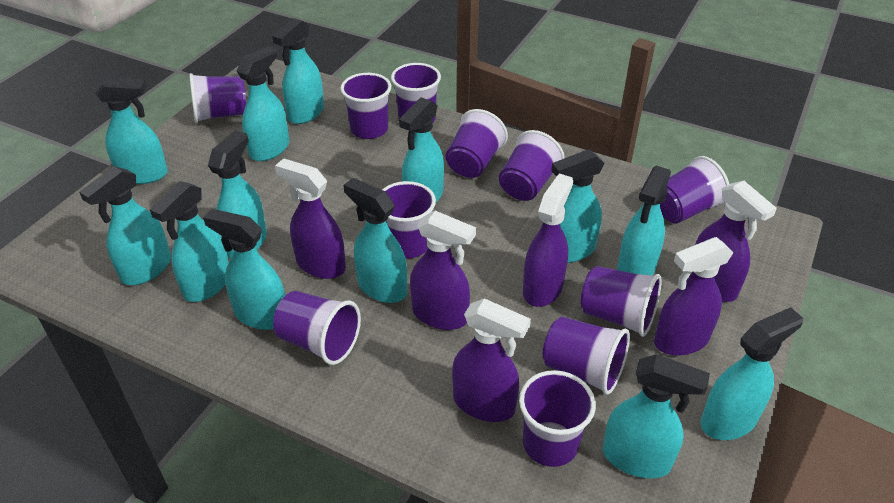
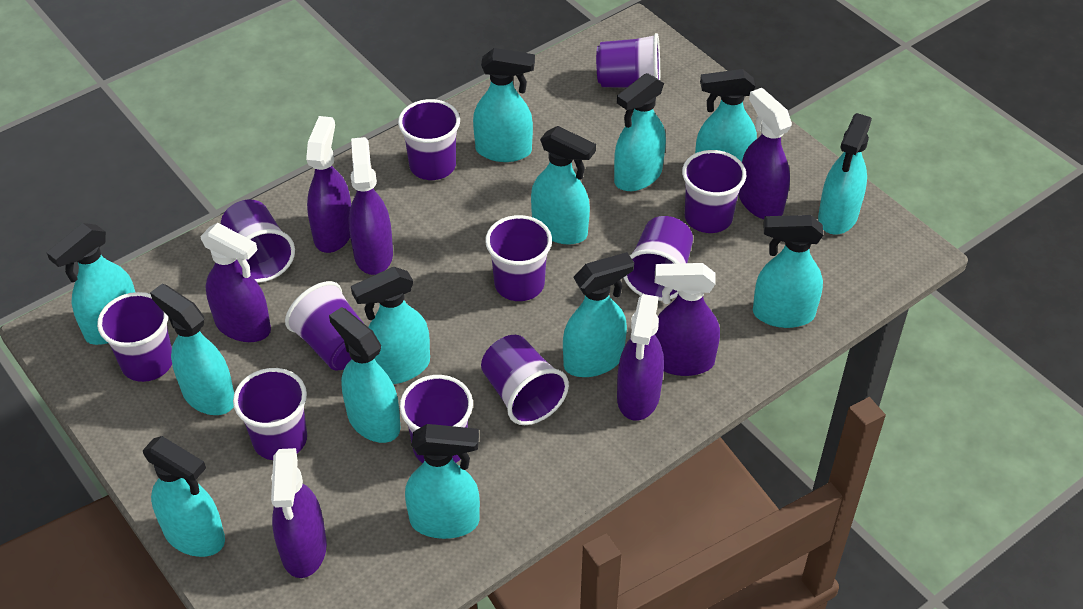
purple spray bottle: [275,158,346,279] [410,211,476,330] [452,298,531,422] [523,174,573,307] [654,237,733,356] [689,181,777,302] = 6 -> [200,223,271,342] [271,448,327,578] [306,116,351,253] [349,137,393,275] [617,294,664,421] [655,263,720,376] [738,88,792,219] = 7

